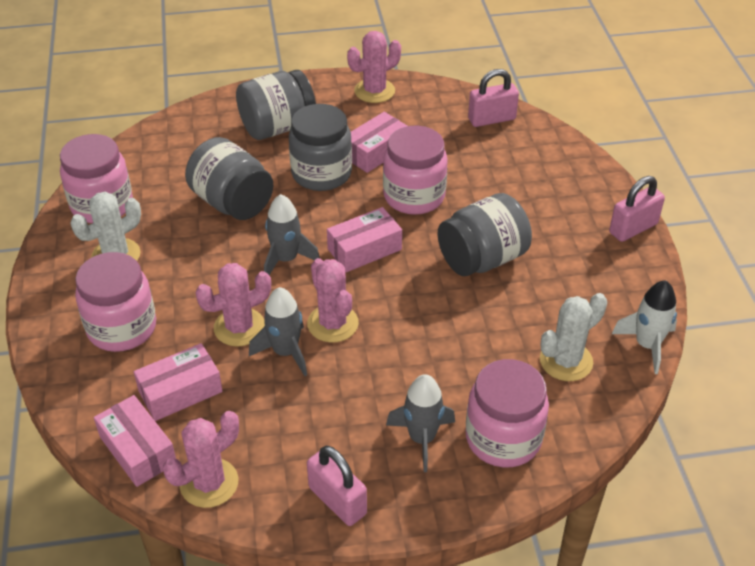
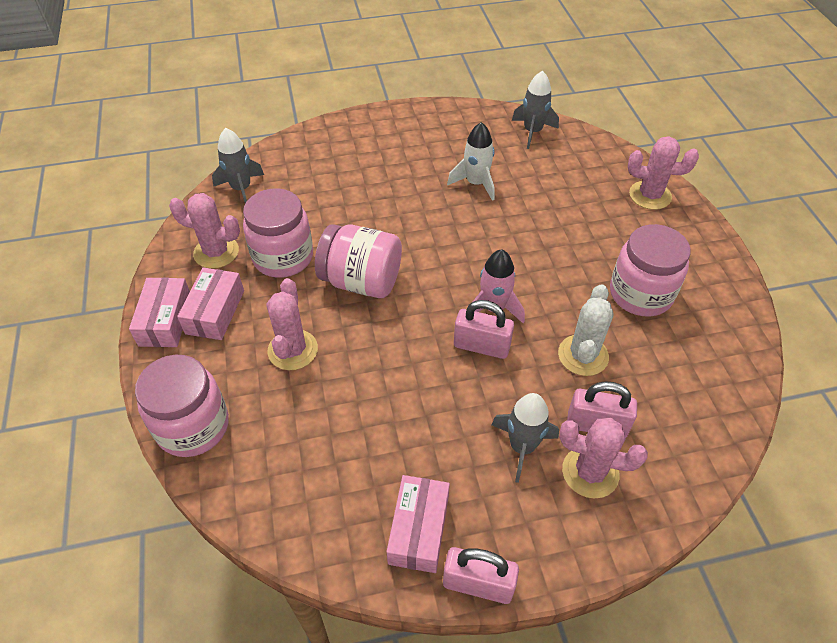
grey jar: [185,137,273,220] [236,70,316,140] [289,104,352,191] [437,193,532,276] = 4 -> none = 0
pink box: [94,395,176,487] [134,343,223,421] [327,207,402,272] [351,112,407,173] = 4 -> [129,278,190,347] [177,267,244,340] [387,475,450,573] = 3
pink rocket: none = 0 -> [473,249,525,323] = 1
white cactus: [70,192,141,261] [540,293,607,381] = 2 -> [558,284,613,376] = 1

